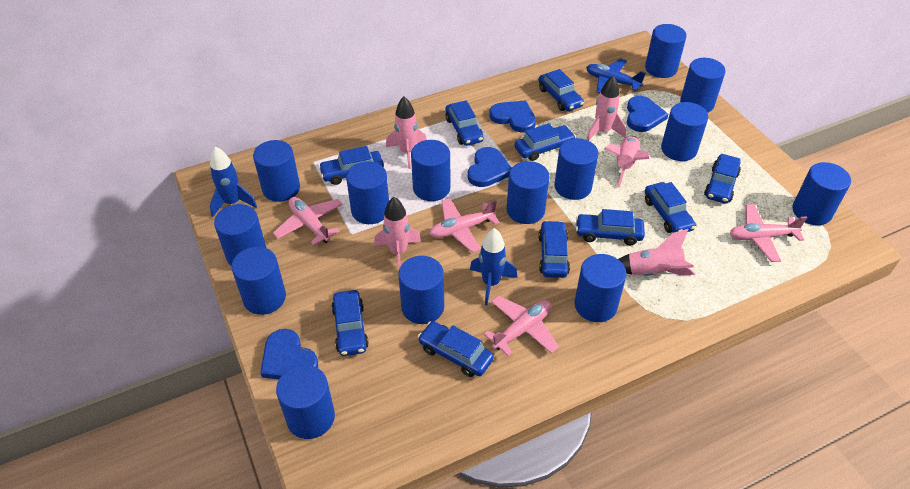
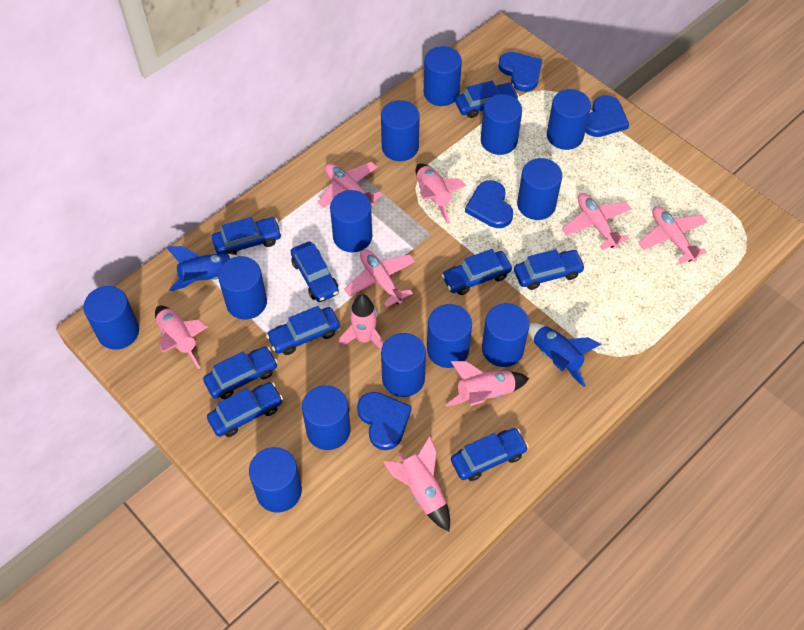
blue car: [318,146,384,185] [331,290,369,356] [418,321,494,377] [445,100,483,146] [514,123,576,161] [538,69,584,111] [538,220,570,278] [576,209,645,245] [645,182,696,233] [704,154,741,204] = 10 -> [203,347,278,399] [207,382,283,437] [212,217,282,255] [266,306,340,355] [290,242,339,302] [442,249,512,295] [451,428,529,481] [455,81,519,118] [514,249,585,290] = 9
blue cylinder: [214,204,266,266] [231,247,286,315] [253,140,300,202] [276,365,335,439] [346,161,389,224] [398,256,444,324] [411,140,450,201] [507,161,550,224] [554,138,598,200] [574,254,626,322] [645,24,687,78] [661,102,708,161] [680,58,726,113] [792,162,851,225] = 14 -> [83,286,139,350] [218,256,267,320] [249,447,302,513] [302,385,351,450] [330,190,372,253] [381,100,420,161] [381,333,426,397] [424,46,462,106] [427,304,472,368] [481,94,522,155] [482,303,530,367] [517,158,562,220] [547,89,591,150] = 13
blue plane: [586,59,646,93] = 1 -> none = 0

